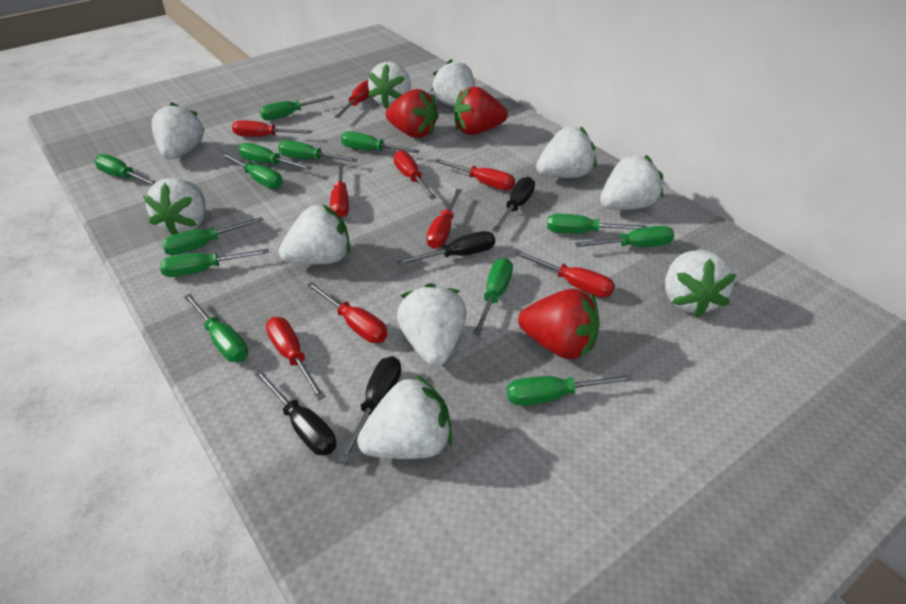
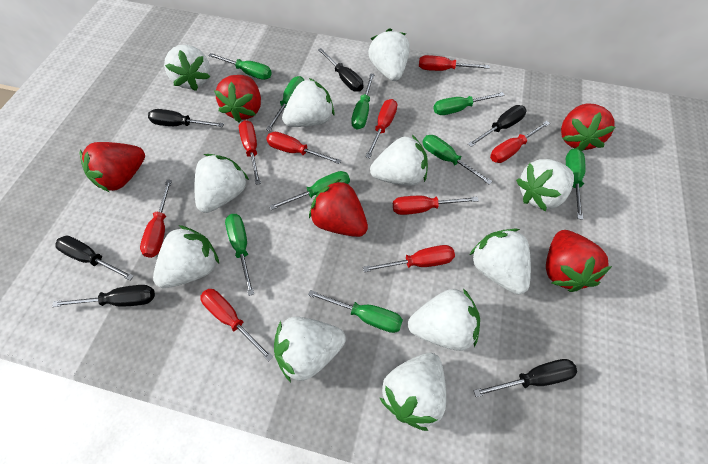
black screwdriver: [254,370,336,455] [338,356,401,463] [397,231,495,265] [492,177,535,232] = 4 -> [52,285,155,307] [55,236,134,281] [148,109,224,127] [318,48,363,92] [468,105,526,147] [473,359,577,397] = 6
green screwdriver: [94,154,156,185] [160,249,269,277] [162,217,264,255] [184,294,248,362] [221,153,283,189] [238,143,313,170] [260,96,334,120] [278,140,358,162] [341,131,420,153] [473,258,513,336] [507,374,633,406] [547,214,647,233] [575,226,674,247] = 13 -> [208,53,272,80] [225,214,254,296] [266,76,304,131] [269,171,350,210] [308,290,403,333] [351,73,375,130] [422,135,492,185] [433,92,505,115] [566,148,586,220] = 9
red strawberry: [386,89,439,138] [454,86,508,135] [518,289,600,359] = 3 -> [80,142,145,192] [214,75,261,123] [309,179,368,237] [546,230,612,292] [561,103,616,151] = 5
white strawberry: [143,178,206,235] [152,102,205,159] [279,204,350,265] [357,375,452,459] [368,62,411,109] [397,283,467,366] [431,59,475,107] [536,126,597,178] [600,155,663,210] [665,250,736,318] = 10 -> [153,225,219,288] [164,45,210,91] [195,154,249,213] [274,317,346,382] [282,78,335,127] [368,29,410,81] [370,135,428,186] [380,353,446,431] [408,288,480,351] [470,228,531,294] [516,159,574,211] = 11

